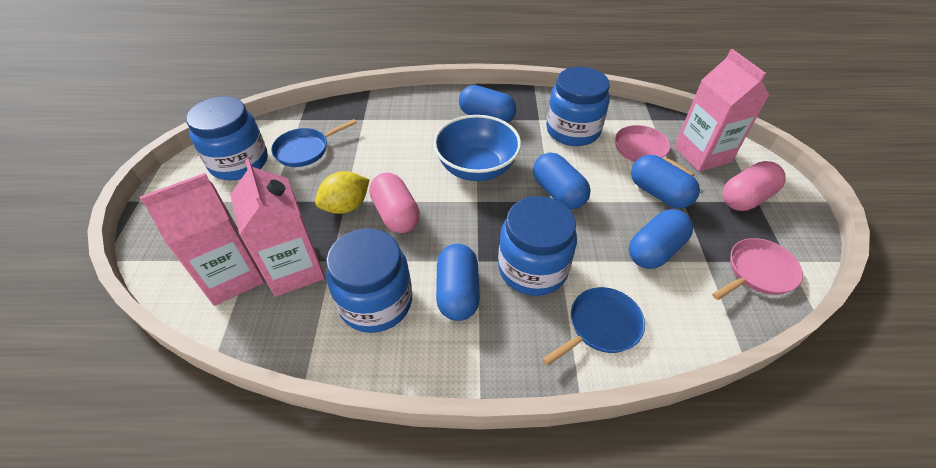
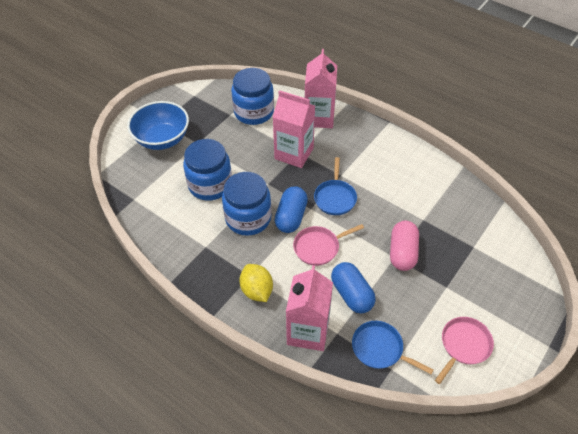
blue capsule: [436,244,480,321] [459,85,516,123] [533,153,591,209] [629,209,693,269] [631,155,700,209] = 5 -> [275,186,308,233] [331,262,376,313] = 2
blue jar: [186,96,268,180] [326,228,412,333] [498,196,577,296] [546,67,610,146] = 4 -> [183,139,232,201] [222,172,272,236] [231,68,274,125] = 3
pink capsule: [369,172,420,233] [722,161,786,211] = 2 -> [390,221,419,271] = 1

